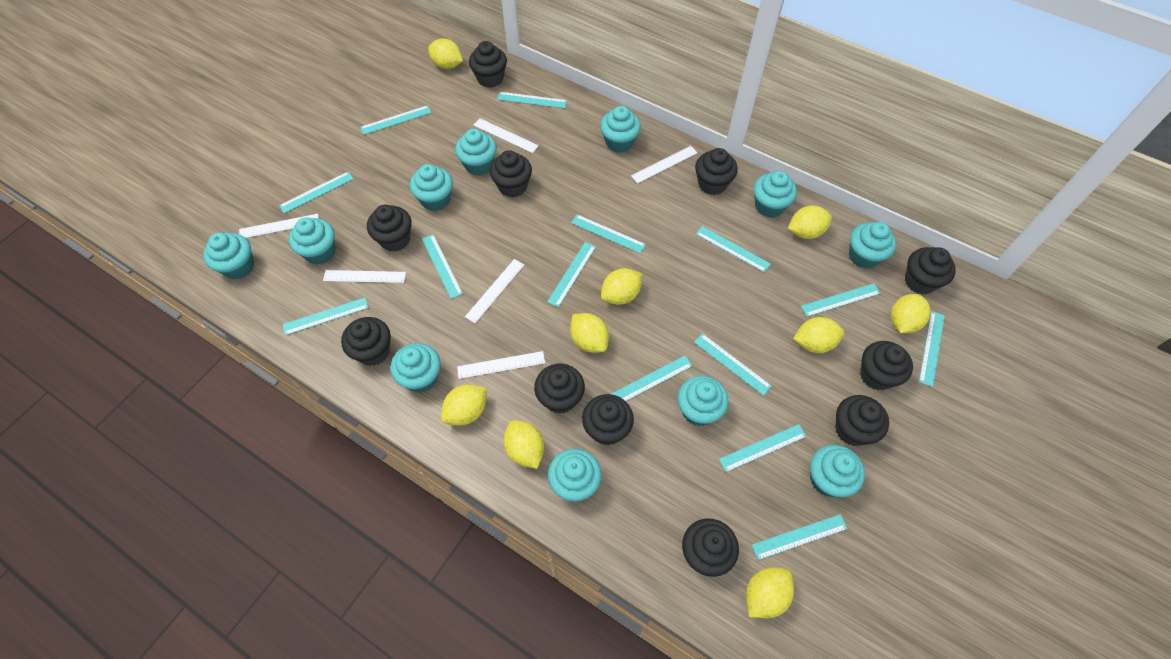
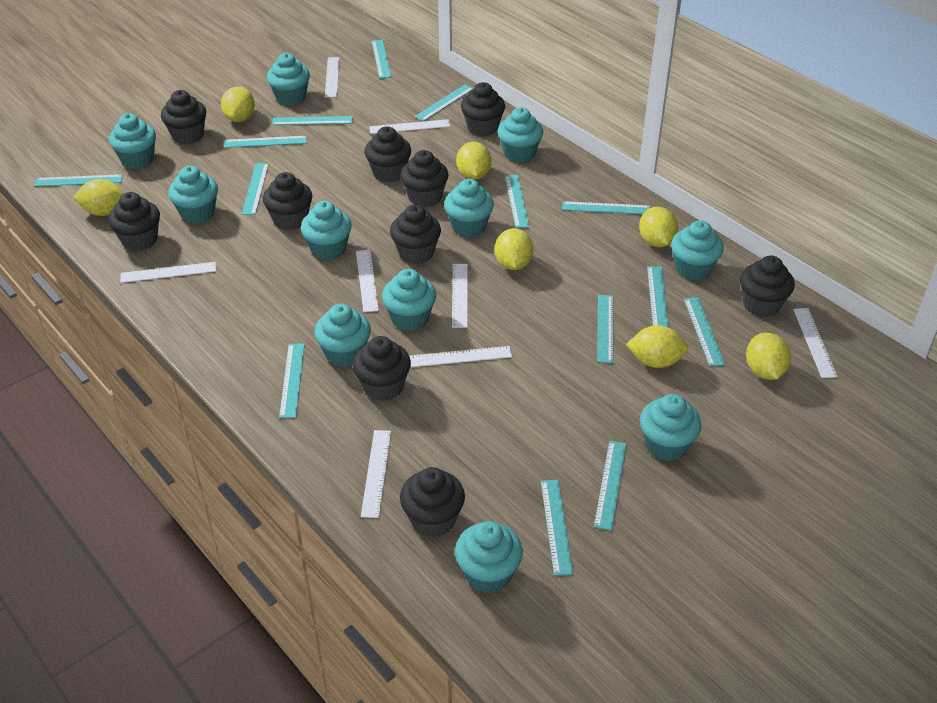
black cupcake: [341,317,391,366] [367,205,412,252] [469,41,507,88] [490,150,532,197] [534,364,585,414] [582,394,634,445] [682,518,739,577] [695,148,738,195] [835,395,889,446] [860,341,913,390] [905,247,956,294] = 11 -> [108,192,160,251] [161,90,206,144] [263,172,312,230] [353,336,411,401] [364,126,411,182] [390,205,441,264] [400,150,449,207] [400,467,465,537] [461,82,505,136] [740,256,795,317] = 10
white ruler: [239,214,319,238] [323,270,406,283] [457,351,545,379] [465,259,524,323] [474,118,539,153] [631,146,697,183] = 6 -> [120,262,216,283] [325,57,339,97] [356,250,379,312] [361,430,391,518] [369,119,450,134] [410,346,512,367] [452,264,468,328] [793,308,838,378] = 8
yellow lemon: [428,38,463,69] [441,385,487,426] [503,420,544,469] [570,313,609,353] [601,268,642,305] [746,568,794,618] [788,206,832,239] [793,317,844,353] [891,294,931,333] = 9 -> [74,179,124,216] [221,86,255,122] [456,142,491,180] [495,228,533,270] [626,325,688,368] [639,207,678,247] [746,333,791,380] = 7

